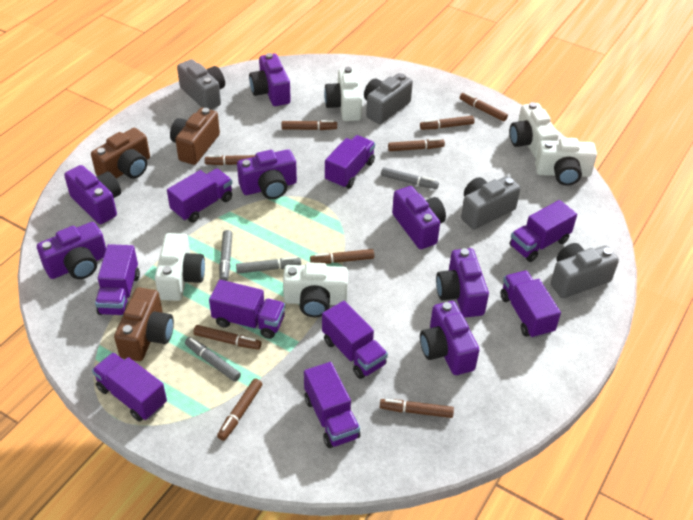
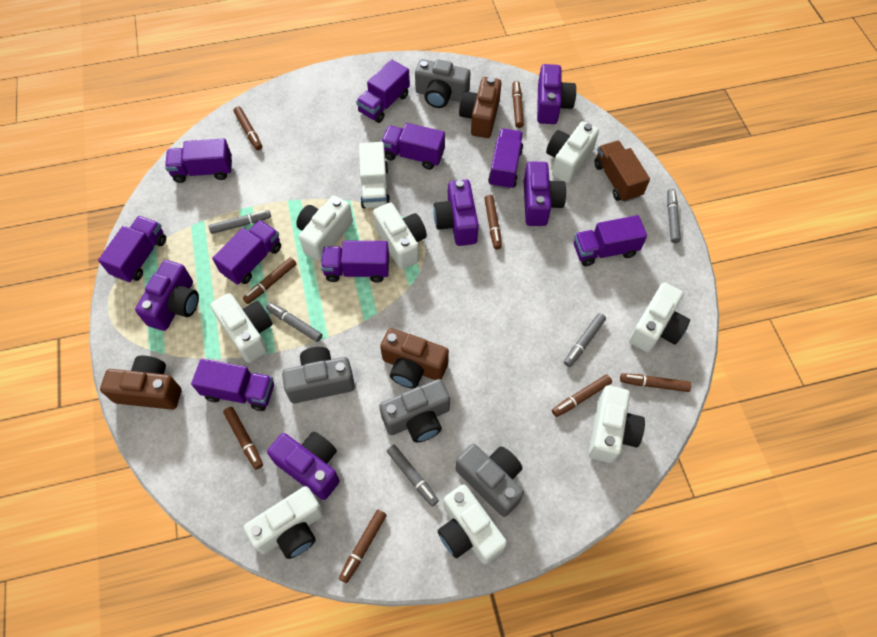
brown marker: [194,325,261,350] [205,155,255,165] [217,379,262,441] [282,120,337,130] [310,249,374,264] [380,399,454,418] [388,138,445,151] [420,116,474,130] [460,92,508,121] = 9 -> [223,407,263,469] [234,106,262,150] [243,257,296,304] [339,510,387,583] [484,195,502,249] [512,81,524,128] [552,374,612,417] [620,373,691,392] = 8
brown truck: none = 0 -> [594,140,650,202] = 1
grey marker: [185,337,241,382] [219,230,232,281] [236,257,301,274] [381,167,439,189] = 4 -> [209,210,271,234] [266,302,323,342] [387,445,439,506] [564,313,606,367] [667,189,681,243] = 5
purple camera: [37,222,106,279] [64,165,121,224] [237,149,297,199] [249,53,291,106] [392,186,446,249] [420,301,479,375] [436,248,489,317] = 7 -> [135,260,199,331] [267,432,340,500] [433,180,479,246] [524,162,566,226] [537,64,576,124] = 5
white camera: [155,233,205,301] [283,262,348,317] [324,67,362,121] [510,102,558,158] [535,137,597,186] = 5 -> [210,293,273,363] [244,486,324,559] [296,195,353,261] [373,203,427,270] [437,484,507,564] [546,121,599,183] [589,385,645,463] [629,282,690,352] = 8
white truck: none = 0 -> [359,142,390,209] = 1

